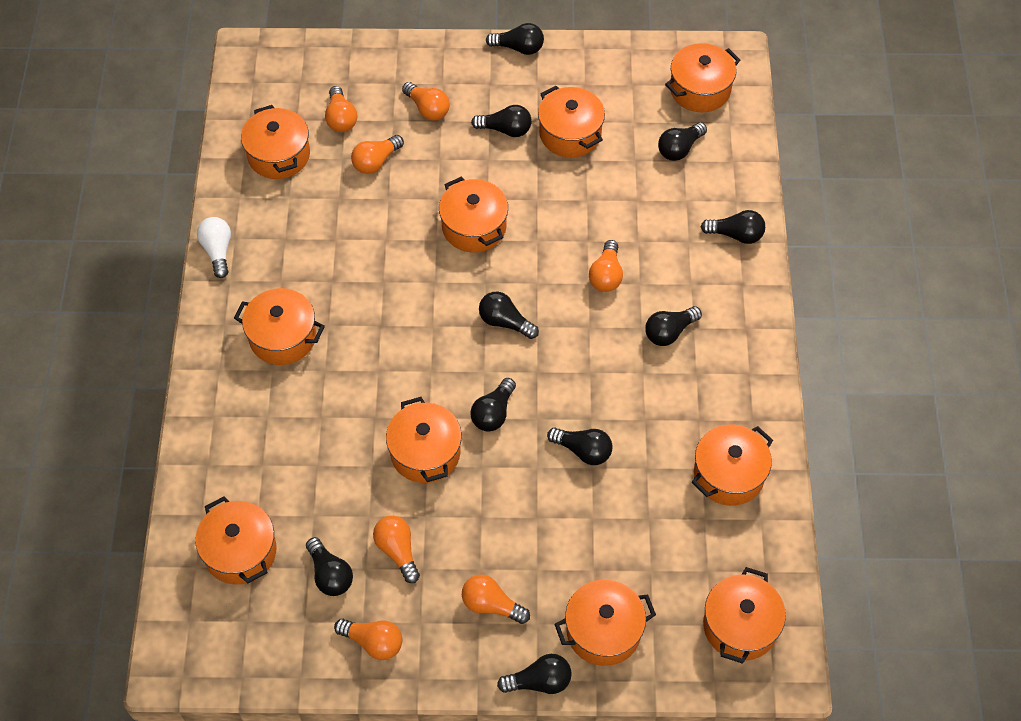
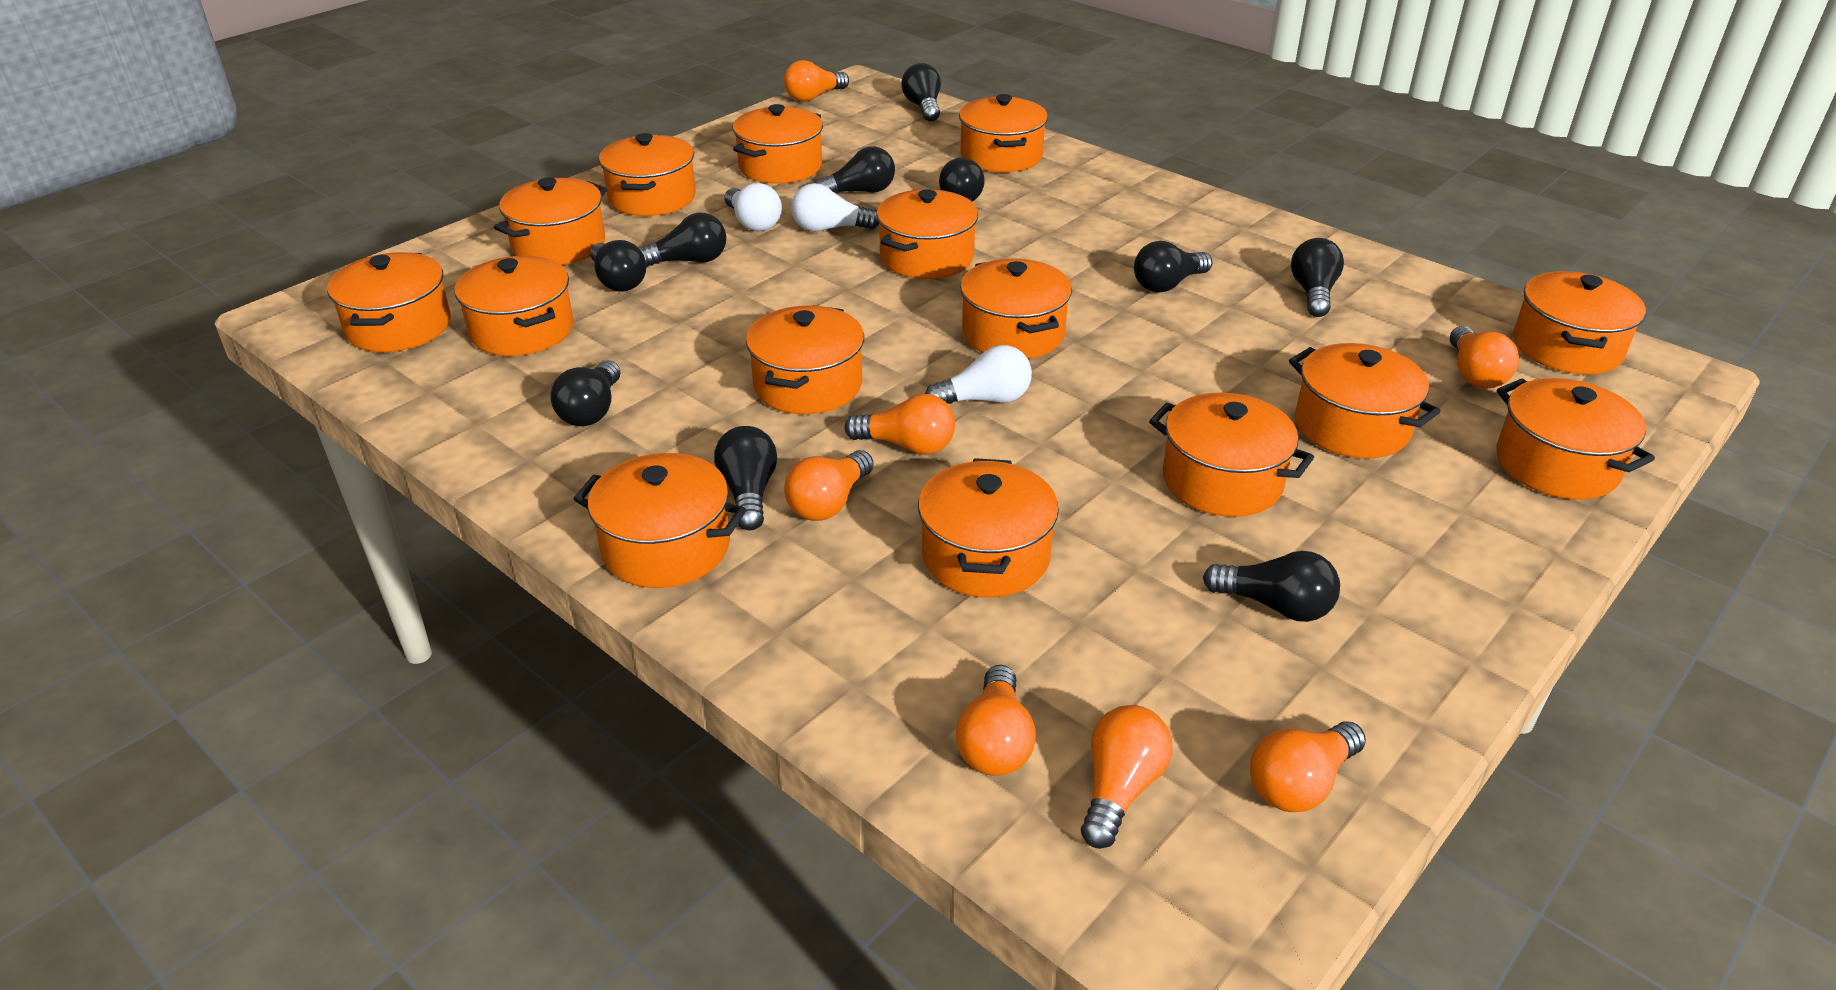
orange pot: [195,496,276,585] [234,288,325,365] [241,105,310,179] [386,397,462,483] [439,176,508,253] [538,86,605,157] [554,580,656,666] [665,43,740,112] [692,424,773,506] [703,567,786,664] = 10 -> [327,252,451,352] [455,255,574,356] [494,177,607,265] [574,453,746,588] [599,133,696,216] [733,104,823,184] [746,305,864,414] [876,189,978,279] [918,458,1059,597] [959,94,1048,172] [960,259,1072,359] [1149,392,1314,517] [1289,343,1441,458] [1496,378,1655,500] [1513,271,1646,374] = 15
white light bulb: [197,217,231,278] = 1 -> [724,183,782,231] [791,183,879,232] [925,345,1032,404] = 3

